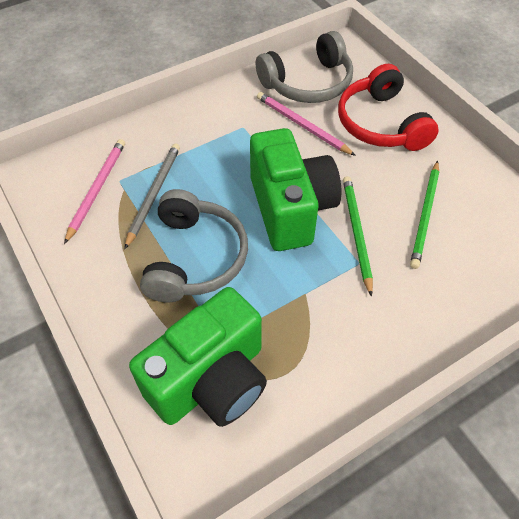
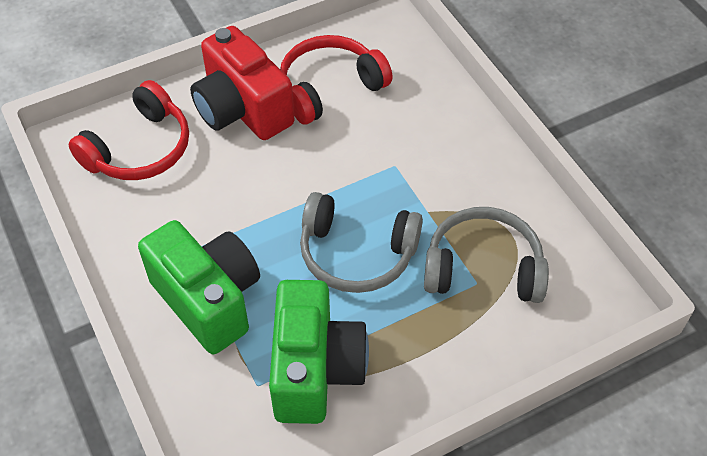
green pencil: [343,176,373,297] [410,161,439,269] = 2 -> none = 0
grey pencil: [125,144,180,249] = 1 -> none = 0
pink pencil: [64,139,125,244] [257,92,356,156] = 2 -> none = 0
red camera: none = 0 -> [190,26,294,140] = 1
red headphones: [338,64,439,151] = 1 -> [69,80,189,180] [280,35,393,124] = 2

